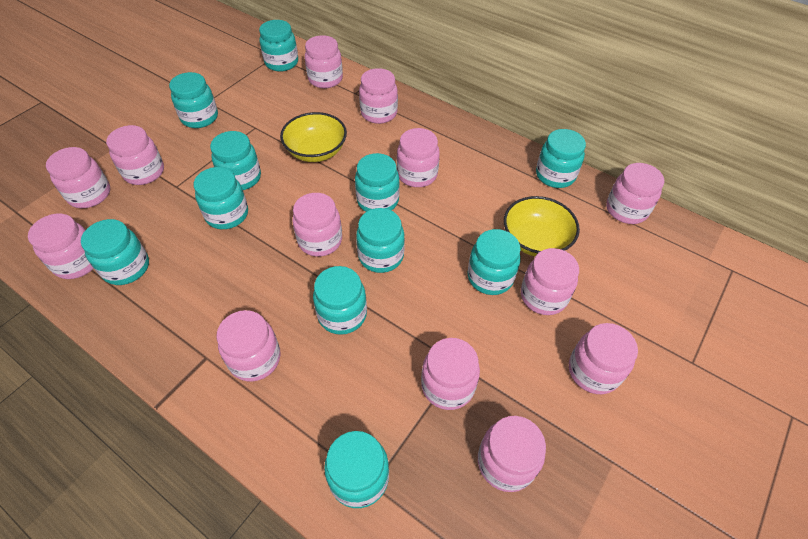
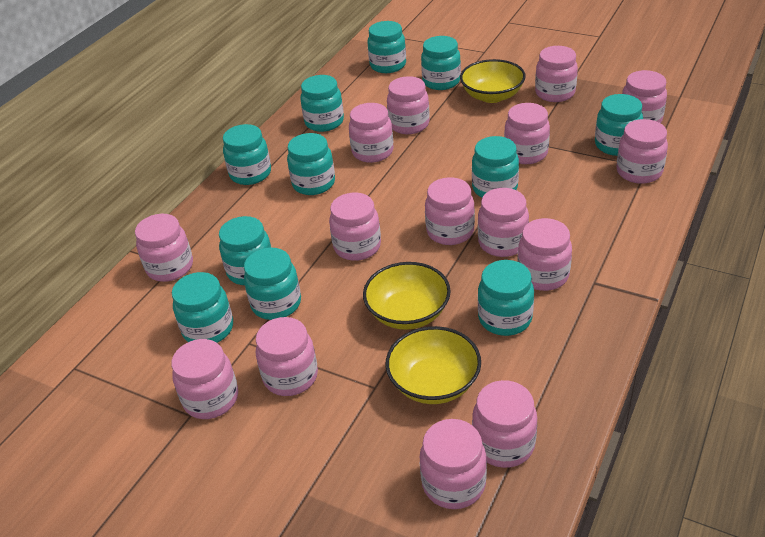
pink jar: [28,214,94,279] [46,147,110,208] [106,125,164,185] [216,310,281,382] [292,193,342,257] [305,35,343,88] [359,68,398,124] [397,128,440,187] [421,338,480,410] [478,416,546,492] [521,248,579,315] [569,323,638,394] [606,163,664,224] = 13 -> [135,214,193,282] [171,339,238,419] [256,317,318,396] [329,193,381,261] [349,103,394,163] [387,76,430,134] [420,419,487,509] [425,177,475,245] [472,380,537,468] [478,188,529,257] [504,103,550,164] [517,218,572,291] [535,46,578,102] [616,119,668,184] [622,70,667,123] = 15
yellow bowl: [280,112,347,162] [504,196,580,256] = 2 -> [363,262,451,330] [385,326,481,404] [460,59,526,103] = 3

